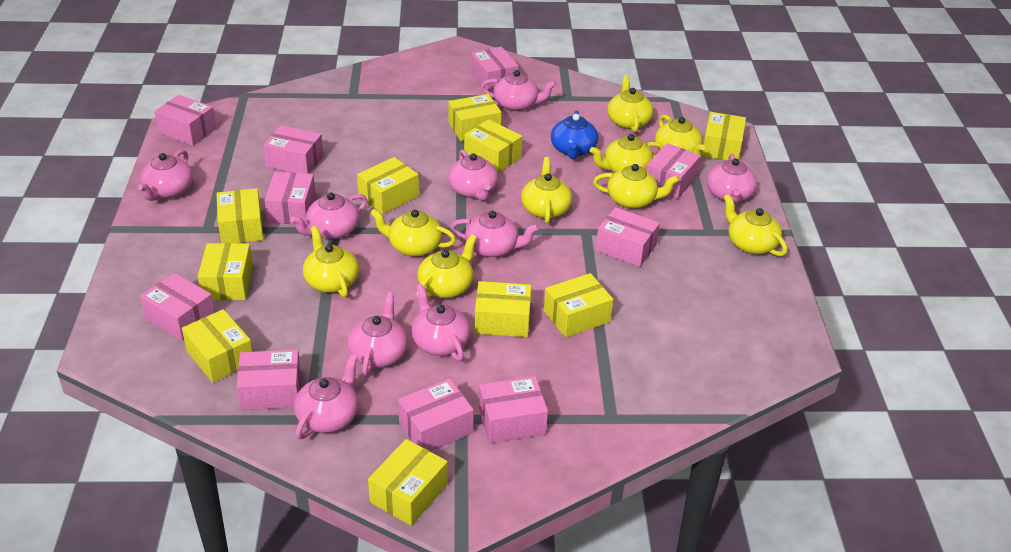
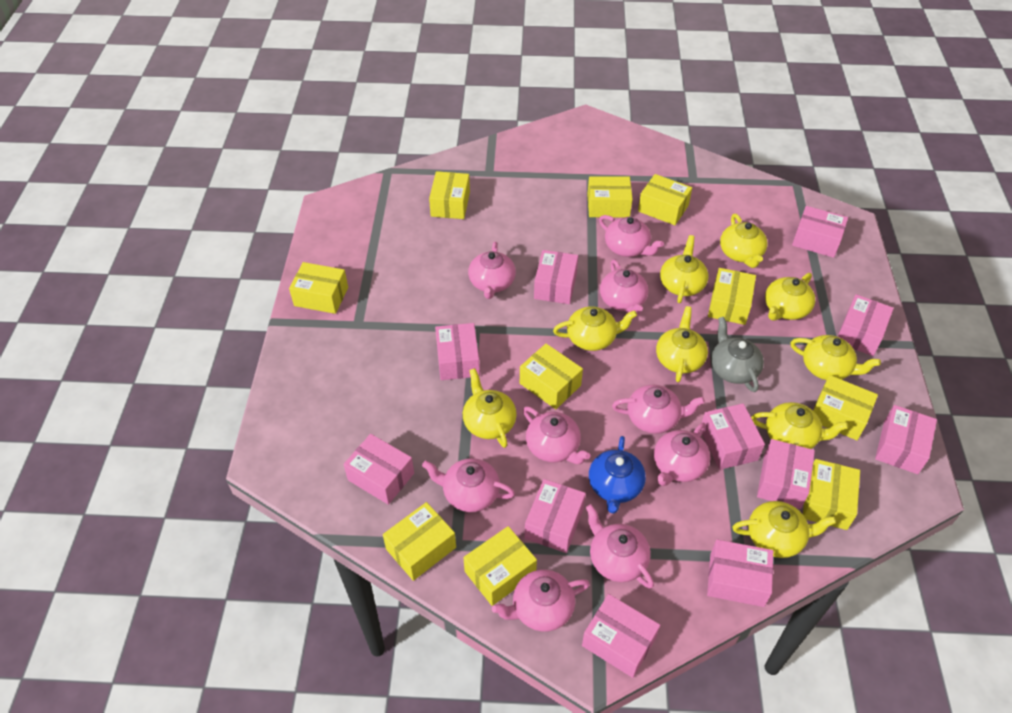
grey teapot: none = 0 -> [711,317,764,392] = 1
pink box: [140,273,215,341] [154,95,216,146] [236,350,301,410] [264,125,323,174] [264,172,316,224] [398,379,474,451] [471,47,518,92] [479,376,548,443] [596,207,660,267] [646,143,701,199] = 10 -> [343,434,414,505] [435,323,480,380] [524,479,586,553] [534,250,578,304] [582,594,660,678] [702,404,765,470] [707,540,773,607] [757,439,815,509] [792,206,848,258] [838,294,894,356] [875,405,937,474] = 11

